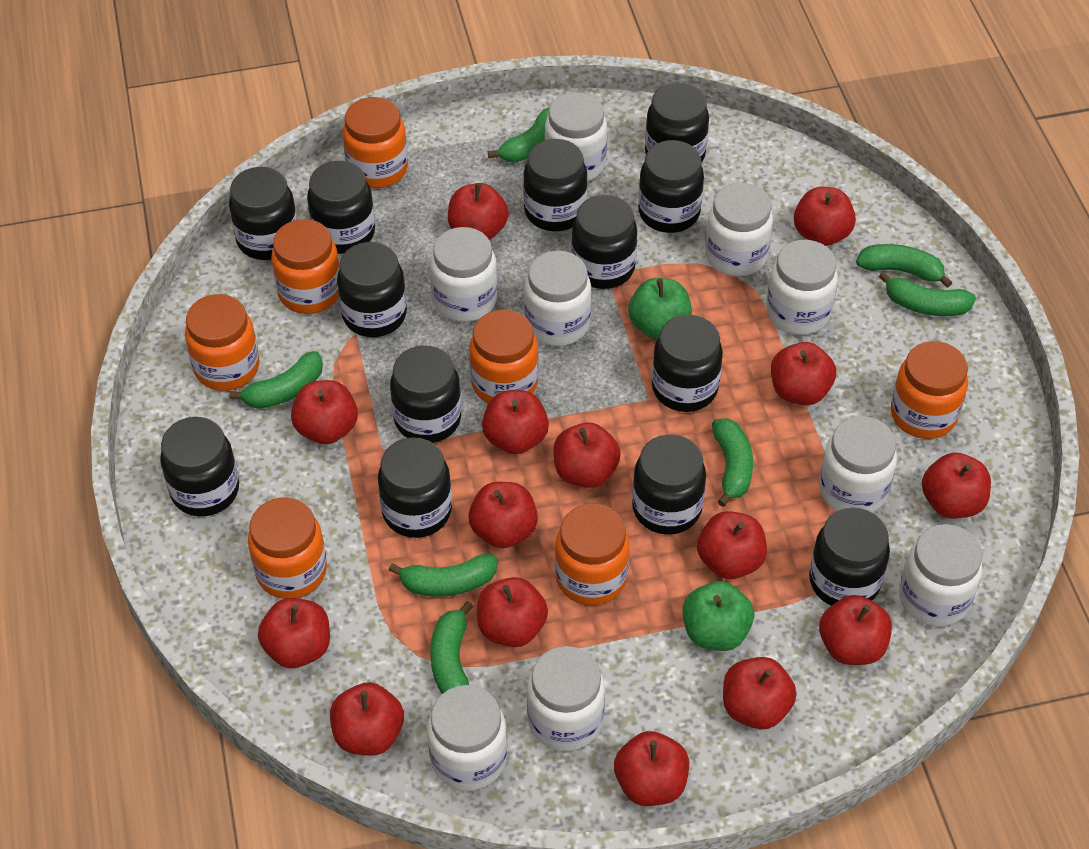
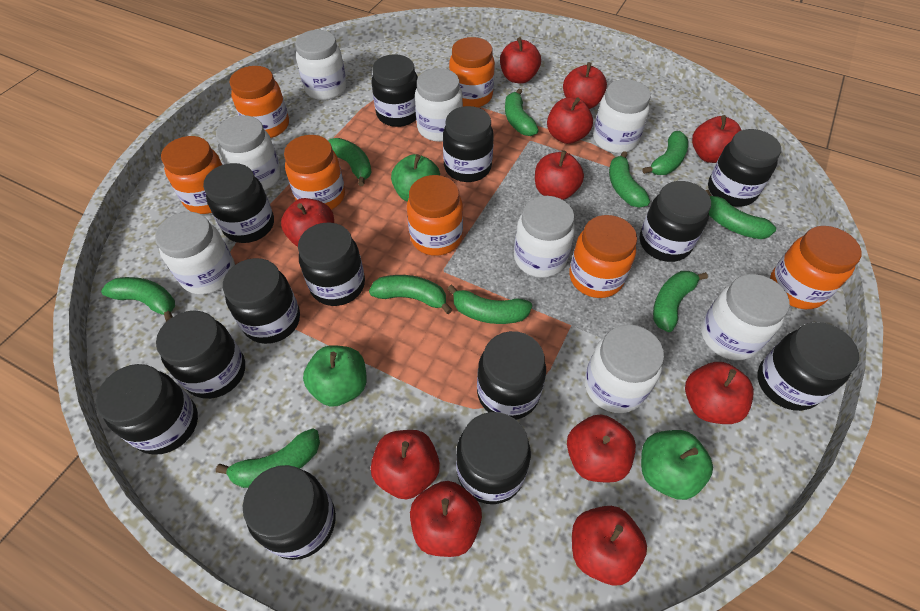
green apple: [628,278,692,339] [683,581,754,651] = 2 -> [303,345,367,407] [391,154,440,202] [641,430,713,500] = 3
green banana: [229,351,323,409] [389,554,497,597] [430,601,473,694] [488,108,549,162] [712,418,753,507] [856,244,952,288] [879,272,976,316] = 7 -> [101,277,175,322] [216,428,320,488] [328,138,372,186] [369,275,453,314] [447,285,532,324] [505,89,539,136] [609,151,650,207] [643,131,688,175] [653,271,708,332] [705,190,776,239] = 10
red apple: [258,598,330,668] [291,380,358,444] [330,682,404,756] [448,183,509,240] [468,482,538,548] [477,577,548,647] [482,390,549,454] [553,423,621,488] [614,731,689,806] [697,511,767,579] [723,657,797,729] [771,342,836,405] [794,187,856,246] [819,595,892,665] [922,452,991,518] = 15 -> [281,198,334,247] [371,430,440,499] [410,481,482,557] [500,37,541,84] [535,150,584,200] [547,97,593,144] [563,62,607,109] [567,415,636,483] [572,506,647,586] [685,362,754,424] [692,115,742,163] = 11
white jar: [427,685,508,791] [430,227,498,322] [524,251,591,346] [527,646,605,751] [545,92,607,182] [705,183,773,276] [766,240,838,335] [819,416,897,513] [899,524,982,627] = 9 -> [155,212,235,295] [216,115,281,190] [295,30,347,100] [415,68,463,142] [514,196,575,278] [584,324,664,413] [593,79,651,153] [701,274,790,360] = 8

